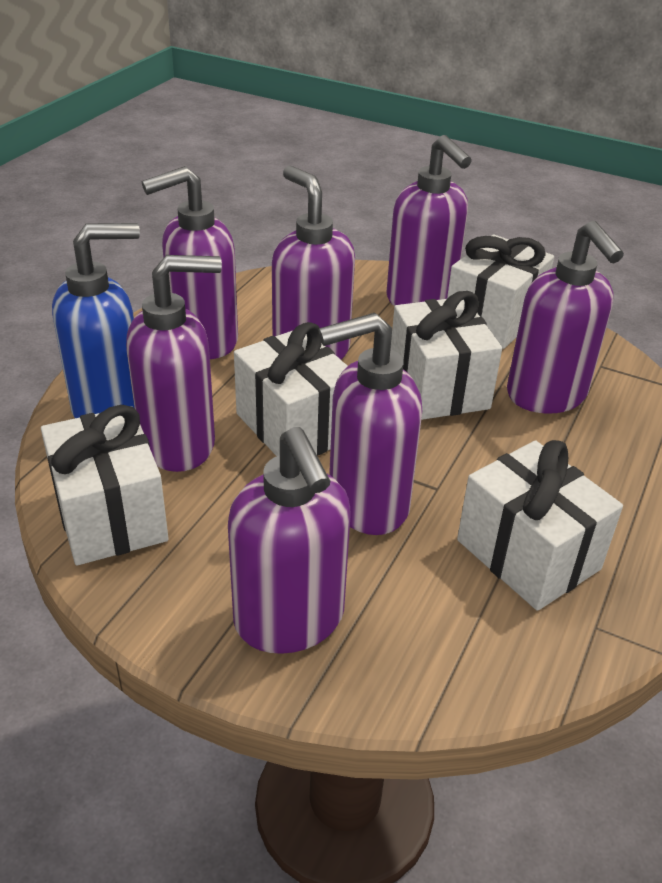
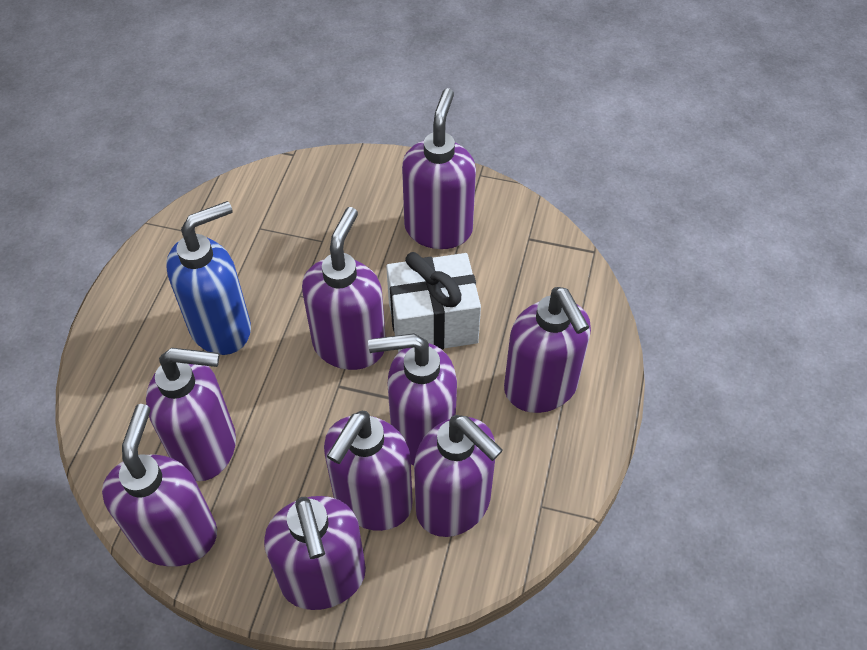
purple soap dispenser: [126,255,222,472] [142,166,238,359] [228,427,351,654] [272,166,355,360] [319,313,422,535] [386,135,472,306] [507,221,624,414] = 7 -> [102,404,217,567] [146,348,236,481] [264,496,366,610] [302,207,385,370] [324,411,413,531] [368,333,457,465] [402,88,476,249] [414,415,503,537] [504,287,591,413] = 9
white gift: [41,405,169,565] [234,322,347,456] [391,291,502,420] [447,234,554,349] [457,440,623,611] = 5 -> [386,252,481,353] = 1

